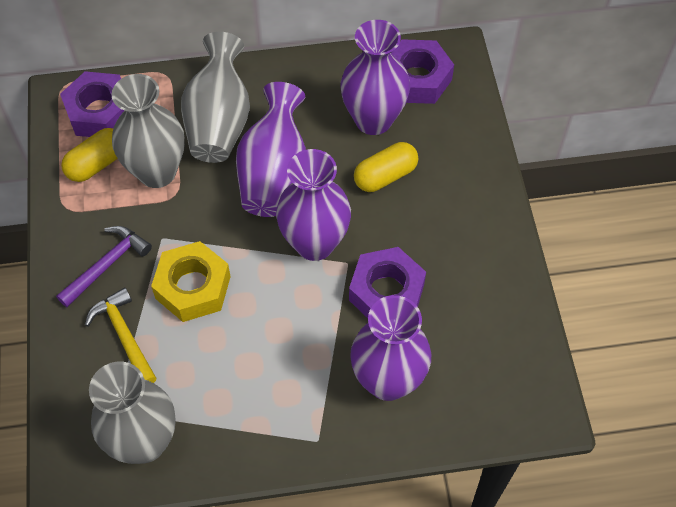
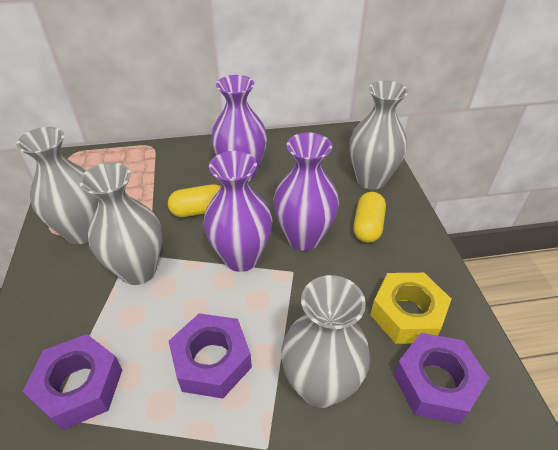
grey vase: [89,362,176,464] [112,74,185,188] [181,32,250,163] = 3 -> [16,127,98,244] [79,162,162,285] [281,275,370,408] [350,81,408,190] = 4
purple hammer: [56,226,152,307] = 1 -> none = 0
purple vase: [236,82,306,217] [276,149,351,261] [341,20,410,135] [350,295,431,401] = 4 -> [204,151,272,272] [211,75,267,182] [273,132,339,251] = 3
yellow hammer: [85,288,157,383] = 1 -> none = 0

